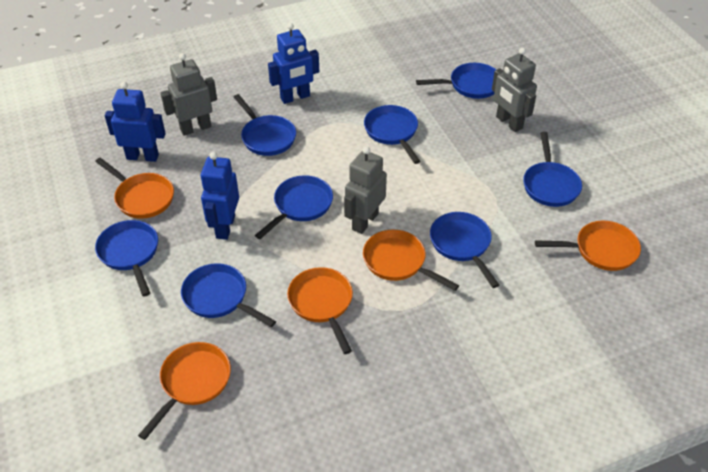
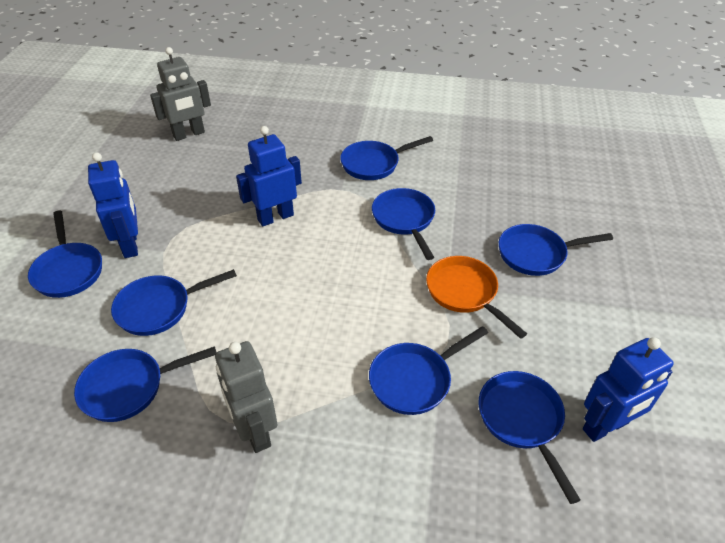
grey robot: [161,53,217,136] [344,146,387,234] [492,48,537,132] = 3 -> [150,47,211,141] [215,341,277,453] = 2
orange pan: [95,158,174,219] [138,342,231,440] [287,267,353,354] [363,230,459,291] [535,221,641,271] = 5 -> [426,256,527,339] = 1

